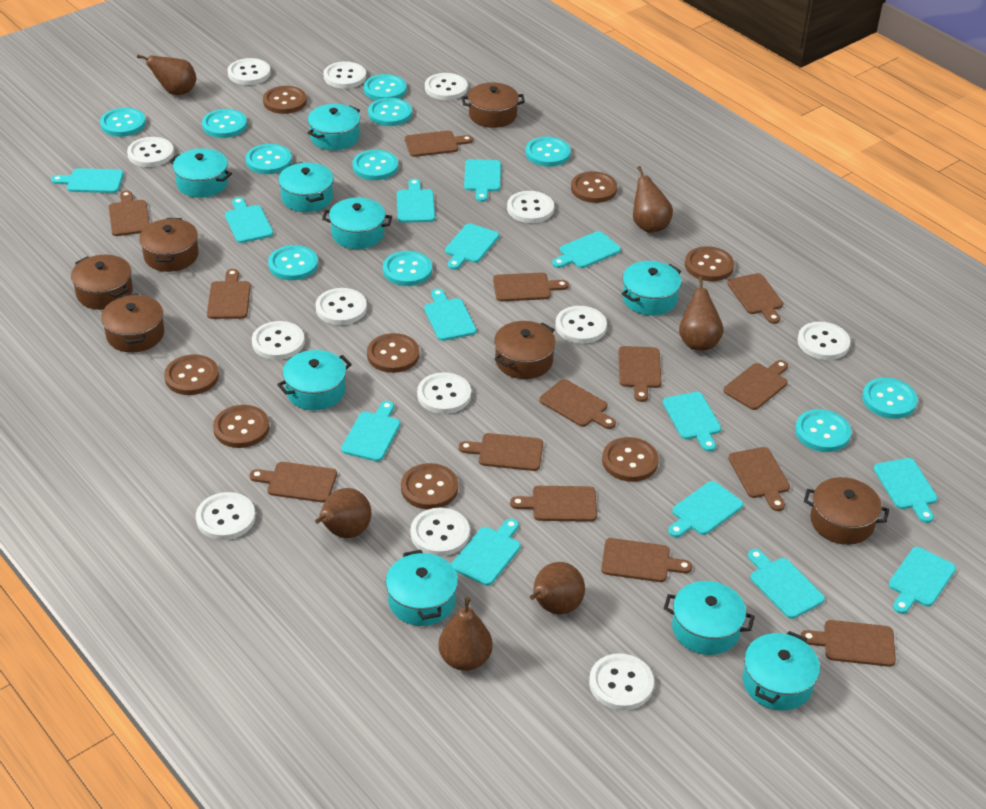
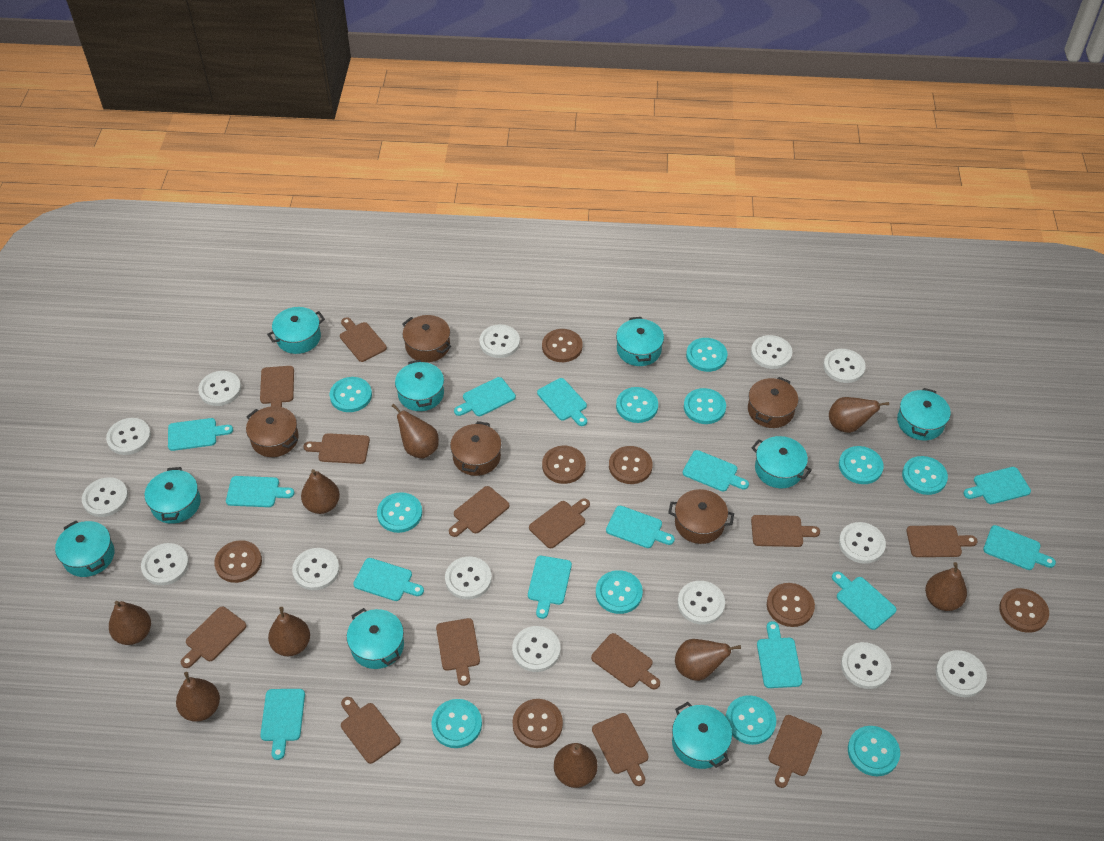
brown button: [164,354,219,395] [213,405,269,448] [263,86,307,114] [367,333,420,373] [401,463,458,509] [571,171,617,203] [602,437,659,482] [685,246,734,281] = 8 -> [214,540,262,583] [513,699,563,748] [542,329,582,362] [542,445,586,484] [609,446,653,484] [767,583,815,627] [999,588,1049,633] = 7
brown cutting board: [109,191,150,236] [207,269,251,319] [250,462,337,503] [405,131,473,157] [459,433,543,471] [493,273,569,301] [510,486,597,522] [540,379,616,429] [601,538,692,582] [619,346,662,402] [723,360,788,410] [727,273,783,324] [728,447,790,511] [800,620,896,667] = 14 -> [181,607,246,668] [260,366,294,407] [304,433,370,464] [340,317,387,362] [341,697,401,764] [436,618,480,686] [449,486,510,537] [529,498,590,548] [591,633,660,689] [592,713,649,786] [751,515,820,547] [769,715,822,788] [906,525,977,557] = 13
brown pear: [137,54,196,95] [315,488,371,538] [439,597,493,671] [530,562,585,615] [633,166,673,233] [679,276,724,350] = 6 -> [109,601,151,645] [176,672,220,722] [268,607,310,656] [301,469,340,514] [392,404,439,459] [554,743,598,788] [675,639,741,681] [829,397,889,433] [925,562,967,611] = 9
brown pot: [71,255,133,310] [101,293,164,353] [139,218,199,272] [462,82,525,128] [494,321,556,379] [804,477,889,545] = 6 -> [246,406,299,457] [402,315,451,362] [450,421,501,476] [668,489,734,544] [748,377,798,428] = 5
turquoise cutting board: [51,168,124,193] [225,197,273,243] [341,401,400,462] [397,179,435,223] [424,289,476,341] [445,223,499,270] [451,519,521,586] [464,159,501,202] [552,231,621,268] [663,392,721,452] [668,481,743,538] [748,549,825,619] [874,458,938,523] [889,547,956,614] = 14 -> [168,418,233,451] [226,476,294,507] [260,689,305,760] [353,558,424,601] [454,377,516,416] [528,556,572,619] [537,378,587,426] [606,506,675,548] [683,450,749,491] [757,621,802,688] [832,571,897,630] [963,467,1031,504] [983,525,1056,570] = 13
white button: [127,137,174,167] [196,492,255,540] [227,58,271,85] [252,321,304,360] [316,288,367,325] [324,61,366,88] [411,508,470,556] [417,372,471,414] [425,73,467,100] [507,191,554,223] [555,306,607,344] [589,653,654,710] [797,322,850,360] = 13 -> [82,477,128,517] [106,418,151,455] [141,543,189,585] [198,371,241,406] [292,548,340,590] [445,557,492,599] [479,324,520,358] [512,626,561,672] [678,581,725,625] [751,335,792,369] [823,349,866,383] [839,522,886,564] [841,642,891,689] [936,650,987,697] = 14

